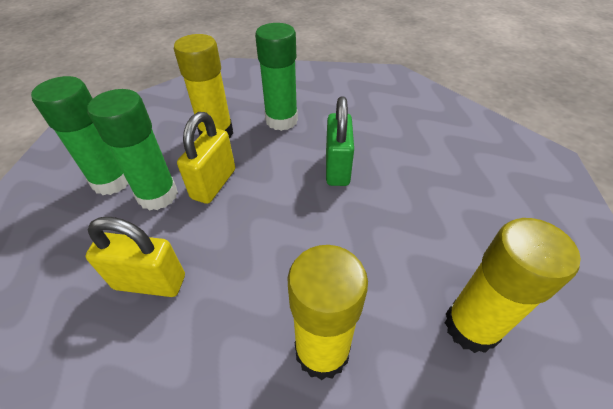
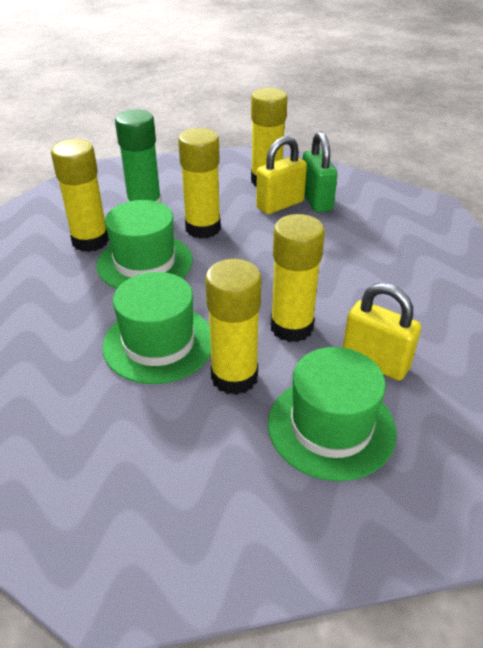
green glue stick: [31,76,129,195] [87,89,178,211] [255,23,298,131] = 3 -> [115,109,162,203] = 1
green hat: none = 0 -> [96,200,193,289] [102,272,211,384] [268,347,397,481] = 3
yellow glue stick: [174,34,233,138] [287,245,368,380] [445,218,581,353] = 3 -> [51,139,109,252] [178,128,221,239] [205,259,262,395] [251,88,287,186] [271,214,325,342] = 5

